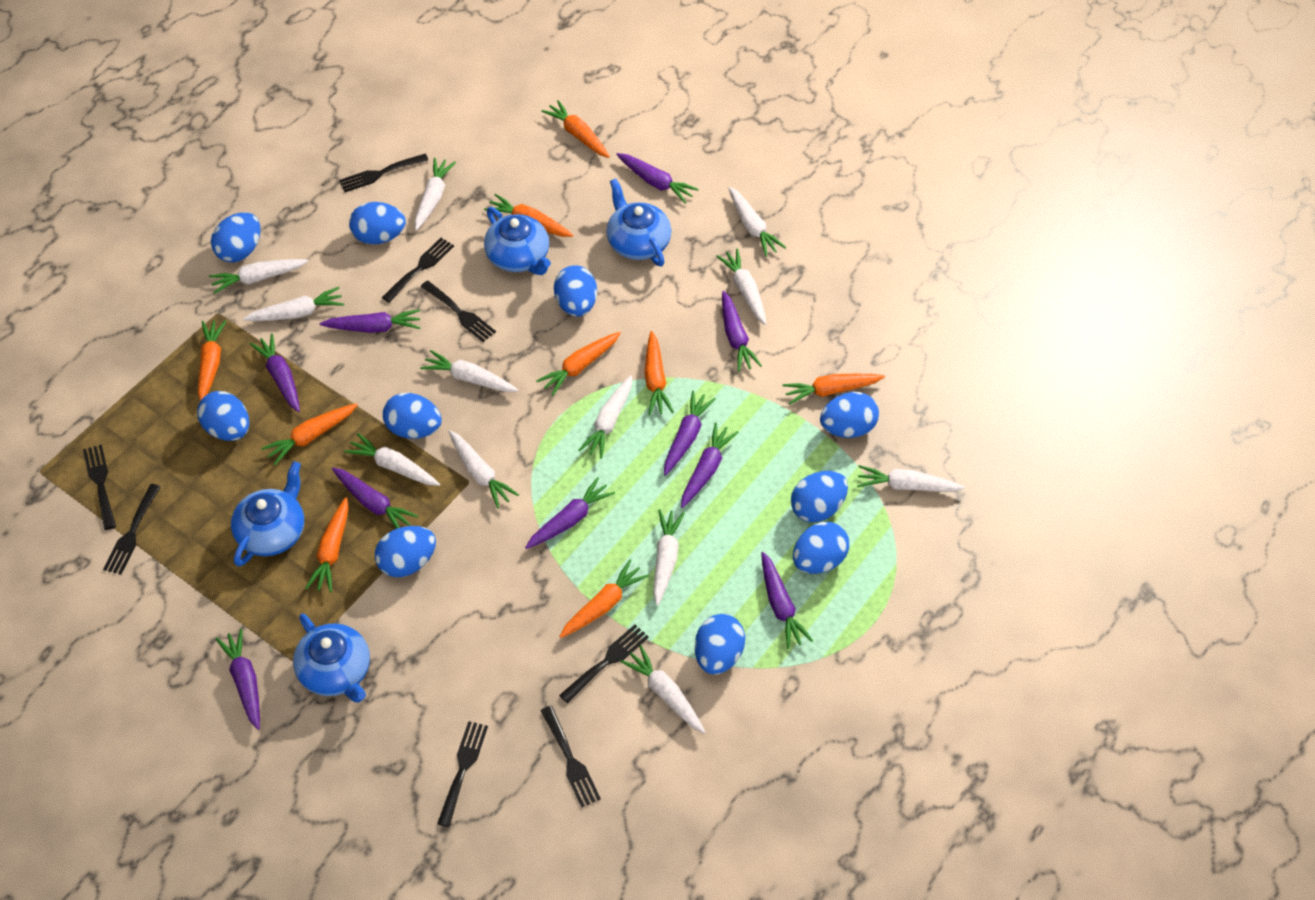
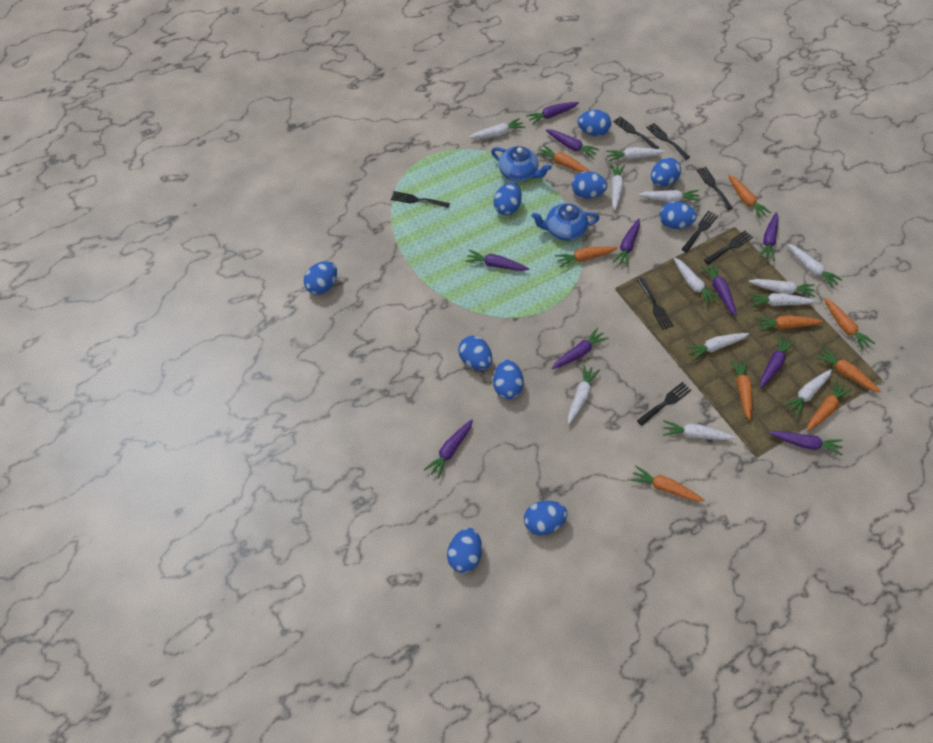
blue teapot: [231,461,304,566] [293,613,370,702] [484,207,551,275] [606,178,671,267] = 4 -> [491,146,551,182] [531,203,600,241] = 2

